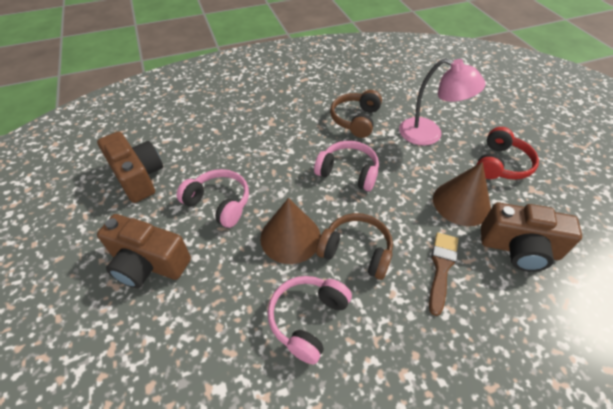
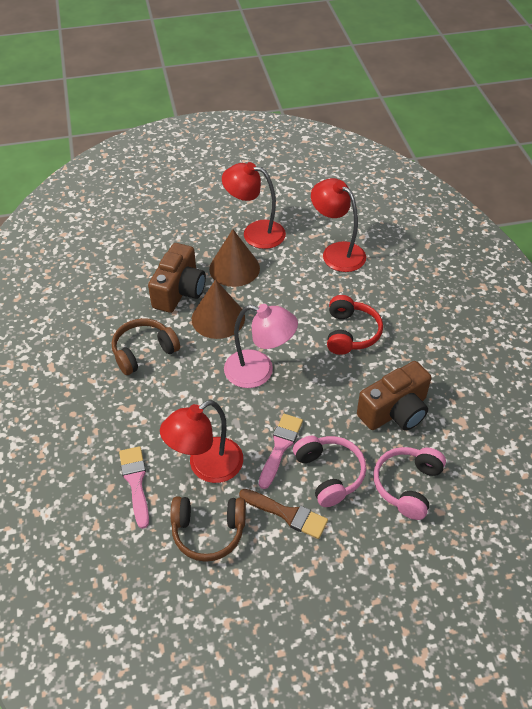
brown camera: [97,132,163,203] [97,214,191,288] [481,203,582,272] = 3 -> [148,243,206,313] [357,361,431,431] = 2
pink brush: none = 0 -> [119,446,149,529] [259,414,303,489] = 2
pink headphones: [177,169,249,228] [268,276,352,365] [314,141,379,191] = 3 -> [293,436,366,507] [373,447,446,520] = 2
red lamp: none = 0 -> [160,400,243,483] [222,162,286,249] [311,178,366,272] = 3

